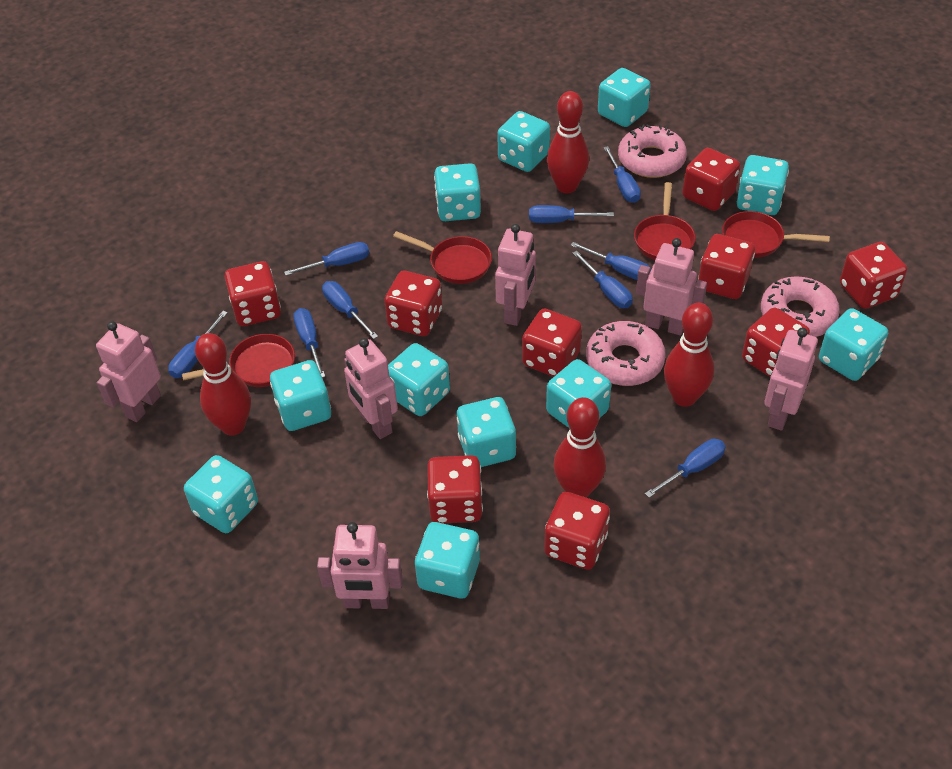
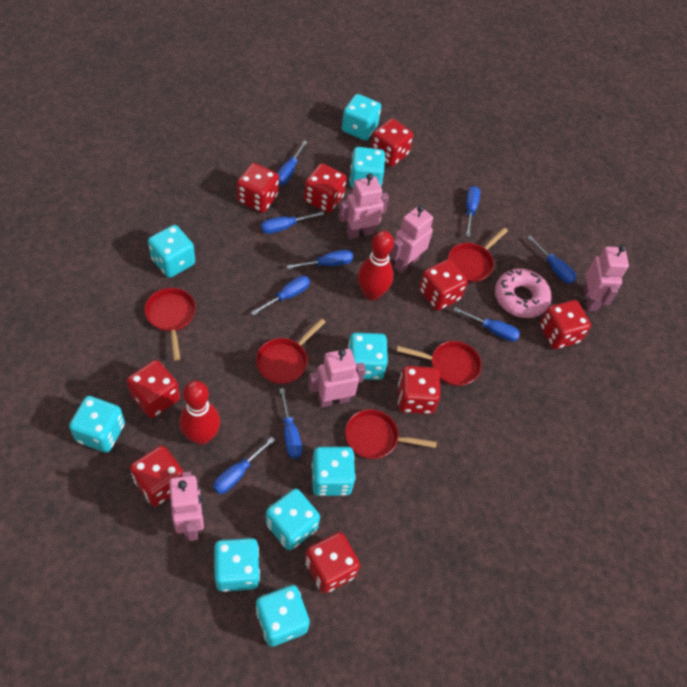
pink donut: [586,321,666,386] [618,125,687,178] [761,276,840,337] = 3 -> [495,268,551,318] = 1
pink robot: [96,321,161,422] [317,522,403,609] [344,338,398,439] [495,224,536,326] [636,238,707,336] [764,328,818,431] = 6 -> [169,471,204,541] [308,349,366,408] [339,173,389,239] [390,205,433,273] [584,245,629,311] = 5
red bowling pin: [195,333,251,436] [547,91,589,193] [553,397,606,498] [664,303,714,407] = 4 -> [179,380,220,445] [358,231,394,300] = 2
red pan: [182,334,295,387] [393,231,492,284] [634,182,696,260] [722,211,830,258] = 4 -> [144,288,196,361] [256,318,325,384] [345,409,437,459] [397,341,482,386] [448,227,508,283] = 5
turquoise dice: [184,455,258,533] [270,360,331,431] [388,343,450,416] [415,522,480,598] [434,163,481,221] [457,397,516,467] [497,111,550,172] [546,359,611,428] [598,68,651,127] [737,155,789,215] [819,308,888,381] = 11 -> [69,396,125,453] [148,225,195,278] [214,538,260,592] [256,585,310,647] [266,488,320,550] [311,447,355,496] [342,94,381,141] [348,333,388,380] [349,147,385,188] = 9

